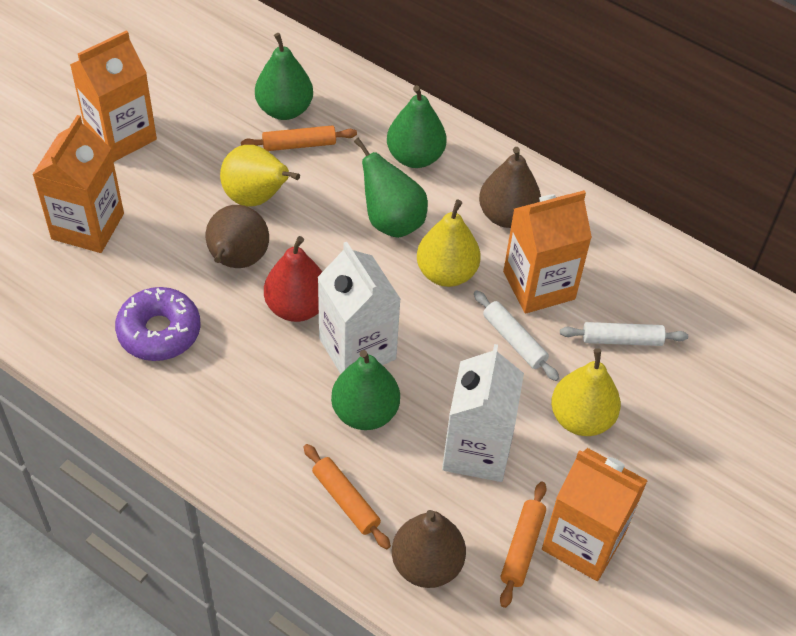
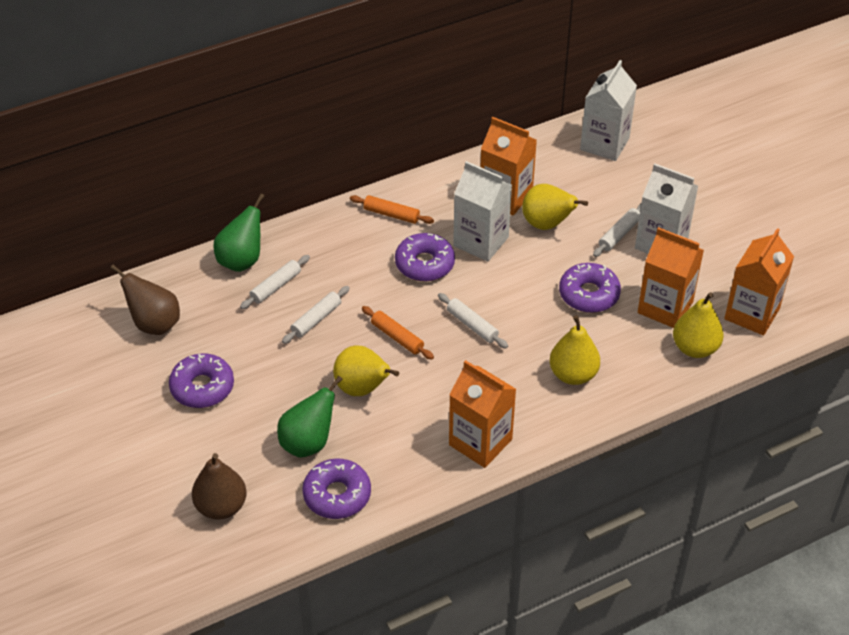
brown pear: [206,205,269,268] [392,510,466,588] [479,147,541,228] = 3 -> [110,265,180,335] [192,453,247,520] = 2
green pear: [255,33,313,120] [331,350,400,430] [354,138,428,238] [387,85,446,168] = 4 -> [213,194,265,272] [277,376,343,458] = 2
orange rolling pin: [241,125,357,151] [304,444,391,549] [500,482,546,608] = 3 -> [350,195,434,224] [362,306,434,360] = 2
purple donut: [115,287,201,361] = 1 -> [169,353,234,408] [302,459,371,519] [395,233,455,282] [559,263,621,313] = 4
red pear: [264,236,322,322] = 1 -> none = 0
white carton: [317,242,401,374] [442,344,524,482] = 2 -> [453,161,512,262] [580,60,637,161] [635,163,698,254] = 3
white rolling pin: [474,290,559,381] [560,322,688,346] = 2 -> [240,255,310,309] [282,286,350,344] [438,293,508,349] [593,204,641,257] = 4
yellow pear: [220,145,300,206] [417,199,481,287] [551,348,621,436] = 3 -> [333,346,399,396] [522,184,588,230] [550,315,600,385] [673,292,724,358] = 4

